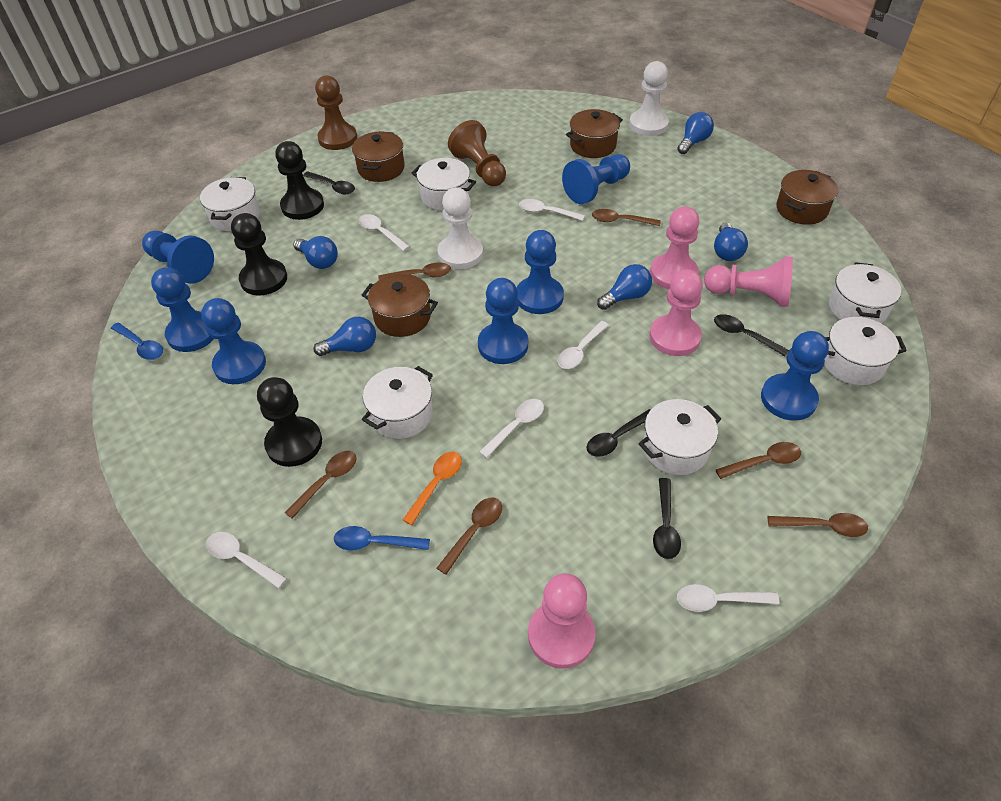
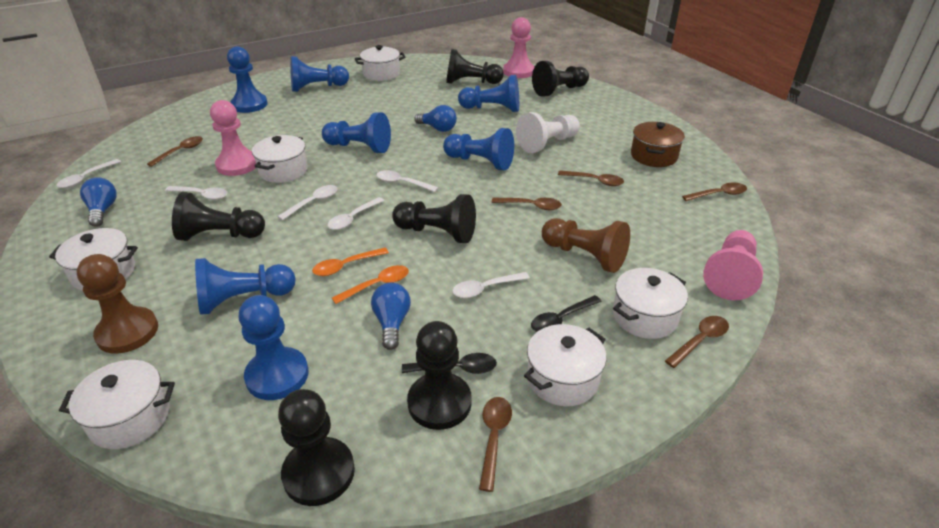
black pawn: [231,213,287,295] [257,377,322,467] [275,141,324,220] = 3 -> [172,192,265,241] [278,389,355,506] [392,194,476,243] [407,321,472,430] [446,49,504,84] [532,61,589,97] = 6
black spoon: [303,171,355,194] [587,409,650,457] [653,478,681,559] [714,314,789,356] = 4 -> [402,353,497,374] [531,295,602,332] = 2
blue light bulb: [293,236,338,269] [313,317,376,356] [597,264,652,310] [677,112,714,154] [714,222,748,261] = 5 -> [80,177,117,227] [371,283,411,350] [414,105,457,132] = 3
blue spoon: [111,323,163,360] [334,526,430,551] = 2 -> none = 0
brown pot: [352,131,405,182] [362,274,438,337] [566,109,623,158] [776,170,838,225] = 4 -> [631,122,685,167] = 1
orange spoon: [403,452,462,525] = 1 -> [312,248,389,276] [332,265,409,304] = 2
pink pawn: [528,573,596,669] [649,269,703,356] [650,207,700,289] [704,257,793,307] = 4 -> [210,100,256,176] [503,17,535,78] [703,230,763,300] = 3
white pawn: [438,187,483,269] [629,61,669,136] = 2 -> [516,112,580,153] = 1

